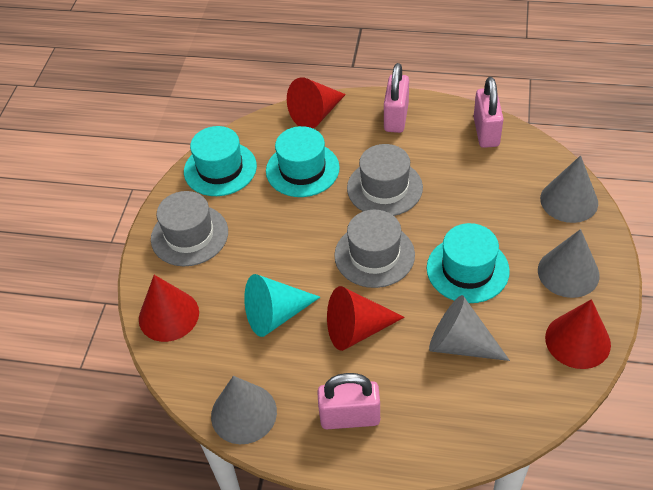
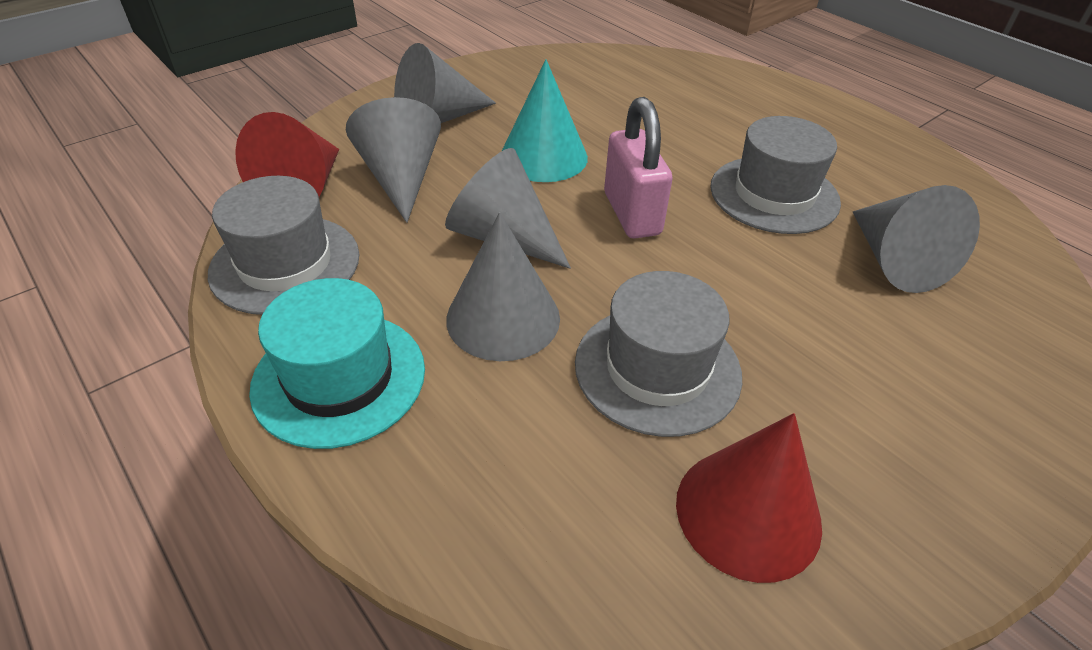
grey cone: [211,376,277,444] [429,295,510,361] [538,229,600,298] [540,155,598,223] = 4 -> [346,97,441,223] [394,43,496,123] [445,148,571,269] [446,212,560,361] [853,185,980,293] = 5
pink padlock: [317,373,380,429] [384,63,409,133] [474,77,504,148] = 3 -> [604,97,673,239] = 1
red cone: [139,275,199,342] [287,77,346,128] [327,286,405,351] [545,299,611,369] = 4 -> [235,112,339,197] [676,413,822,583] = 2
turquoise hat: [184,126,257,196] [266,126,340,197] [427,223,510,303] = 3 -> [249,278,425,449] = 1

